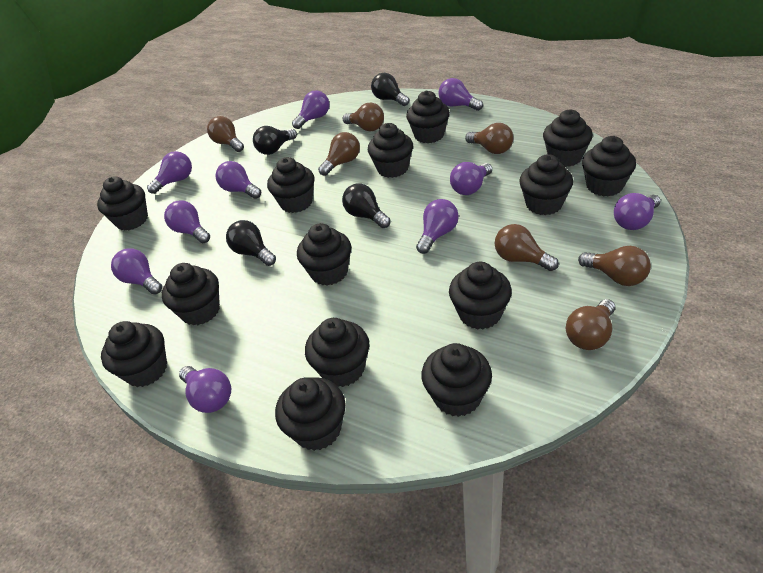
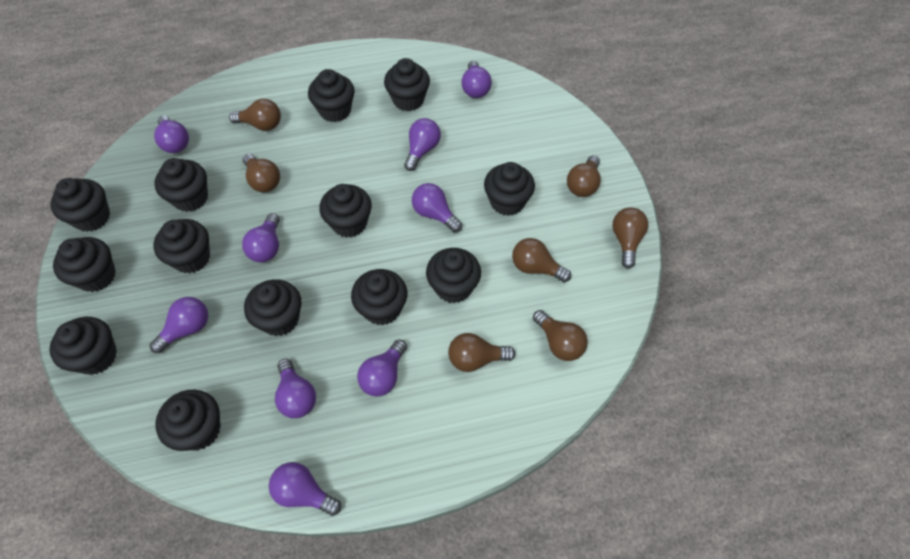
black cupcake: [97,176,148,230] [101,321,167,387] [162,263,220,325] [267,157,314,213] [275,377,346,451] [297,223,351,286] [305,318,370,387] [368,123,413,178] [406,91,450,143] [421,343,492,417] [449,262,512,330] [519,154,573,215] [543,109,593,167] [582,136,636,197] = 14 -> [49,317,117,375] [50,178,110,232] [53,237,116,292] [153,219,210,274] [154,158,208,212] [155,390,221,451] [244,279,301,336] [308,69,355,122] [320,184,372,238] [351,269,407,325] [384,58,430,111] [426,248,481,303] [484,162,535,216] = 13
black light bulb: [226,220,276,266] [253,126,297,155] [342,184,391,228] [371,73,409,106] = 4 -> none = 0
purple light bulb: [111,248,162,295] [147,151,192,194] [164,200,210,243] [179,366,231,413] [215,161,261,199] [292,90,329,129] [416,199,459,254] [438,78,483,111] [450,162,492,195] [614,193,660,230] = 10 -> [150,297,208,353] [154,115,189,153] [242,213,280,262] [269,462,341,516] [275,358,316,418] [357,339,407,397] [404,118,441,171] [412,183,462,233] [461,61,492,98] = 9

